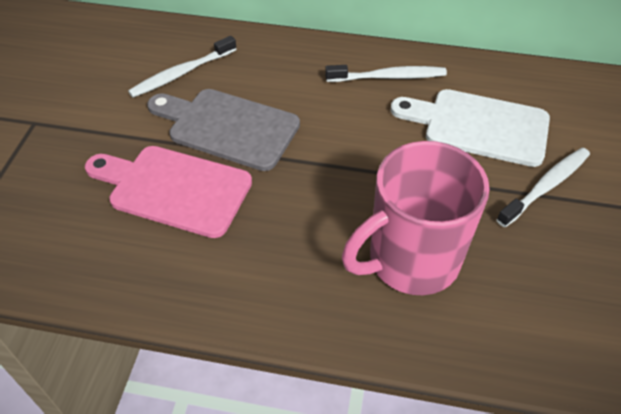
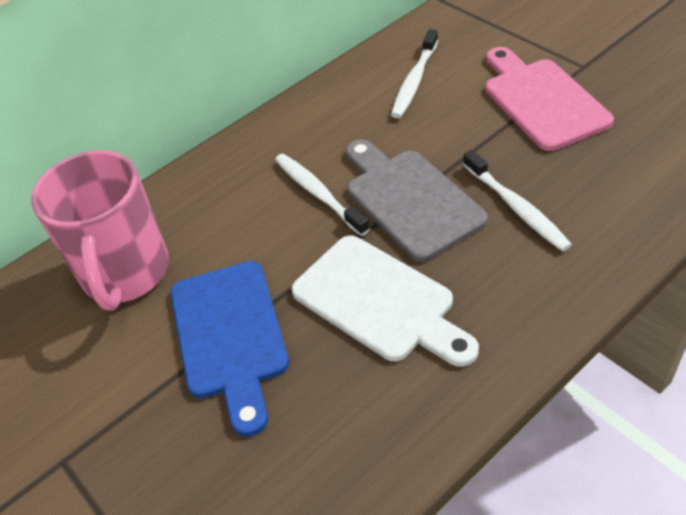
blue cutting board: none = 0 -> [171,261,289,437] = 1

